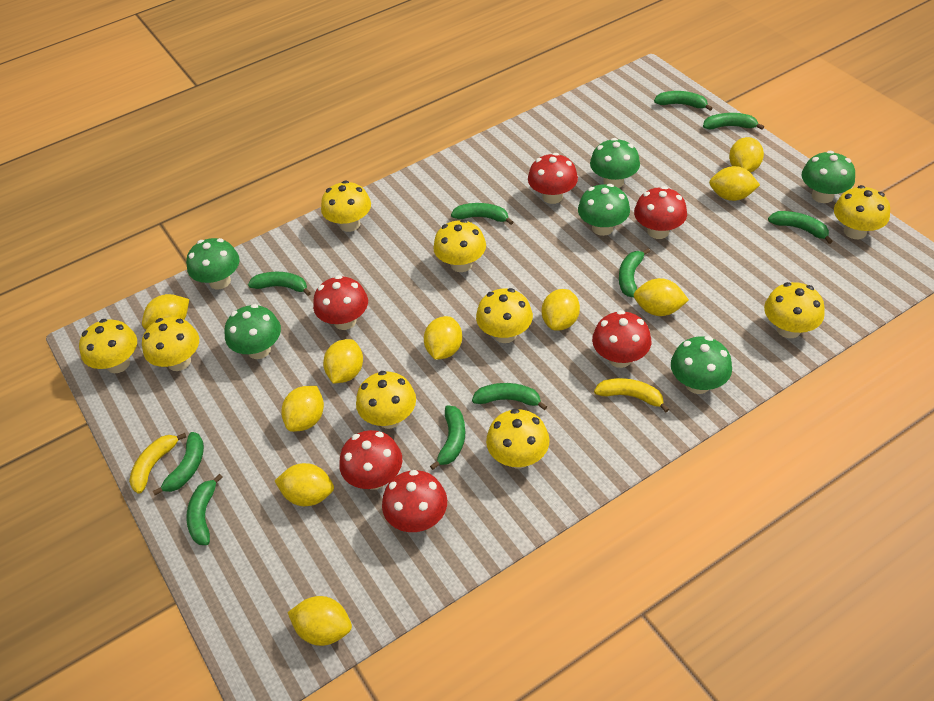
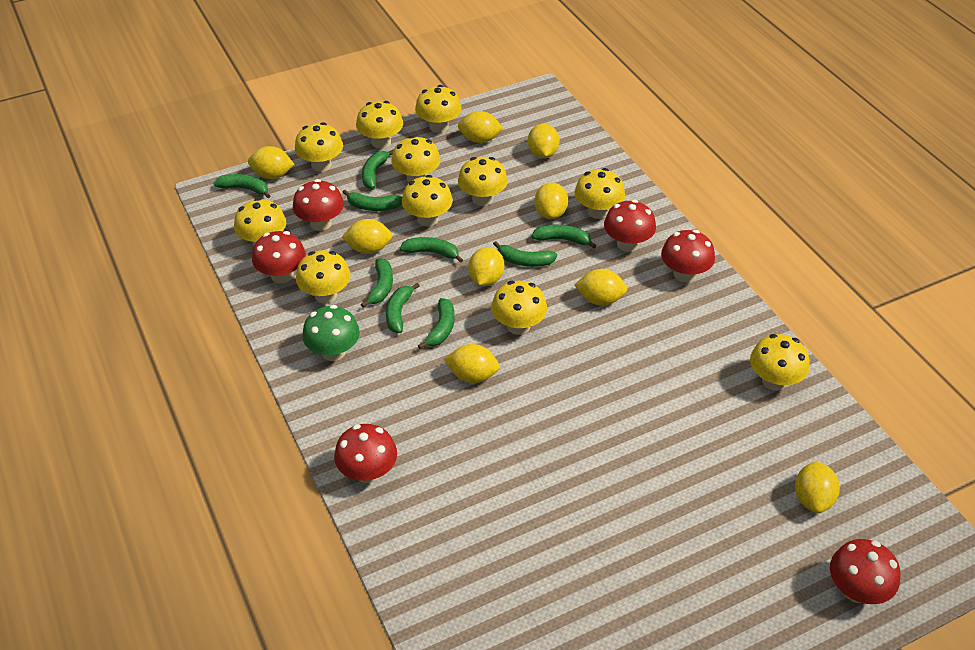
green banana: [153,432,204,495] [186,474,223,545] [248,272,311,296] [430,405,465,470] [451,203,513,225] [472,383,547,410] [619,249,650,297] [654,91,712,111] [703,113,764,130] [768,211,833,244] = 10 -> [214,174,271,198] [343,190,402,211] [361,258,393,308] [362,149,394,189] [386,283,420,333] [400,237,463,263] [418,298,455,349] [493,241,557,267] [531,225,596,249] = 9
green mushroom: [186,238,240,289] [224,304,281,359] [578,184,630,236] [590,138,640,188] [671,336,732,394] [802,151,855,203] = 6 -> [302,305,360,361] = 1
yellow banana: [129,433,186,494] [594,378,669,412] = 2 -> none = 0
yellow lemon: [142,294,189,329] [275,463,334,506] [281,386,324,432] [288,596,352,646] [323,339,363,384] [424,316,462,360] [542,289,580,331] [633,278,689,316] [709,166,760,201] [729,137,764,173] = 10 -> [248,146,295,179] [341,219,393,254] [444,344,500,383] [458,111,503,143] [468,247,504,286] [528,124,560,158] [534,182,568,219] [575,269,628,306] [795,461,840,513] = 9
yellow mushroom: [79,319,137,373] [142,317,199,371] [321,181,371,232] [356,371,416,429] [433,219,486,272] [476,288,533,343] [486,409,550,469] [764,282,825,338] [834,185,890,239] = 9 -> [234,198,286,246] [295,122,343,172] [296,250,351,303] [356,101,403,149] [392,136,440,183] [402,175,453,226] [415,85,462,133] [458,157,508,206] [491,281,547,335] [575,168,625,219] [750,334,809,391] = 11

